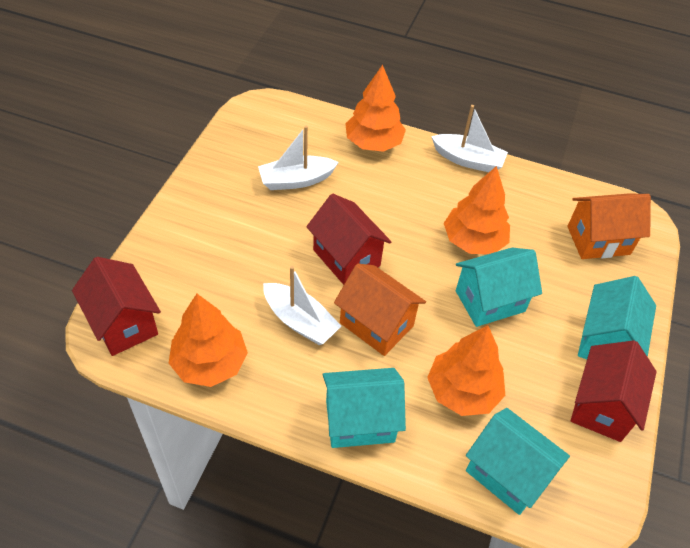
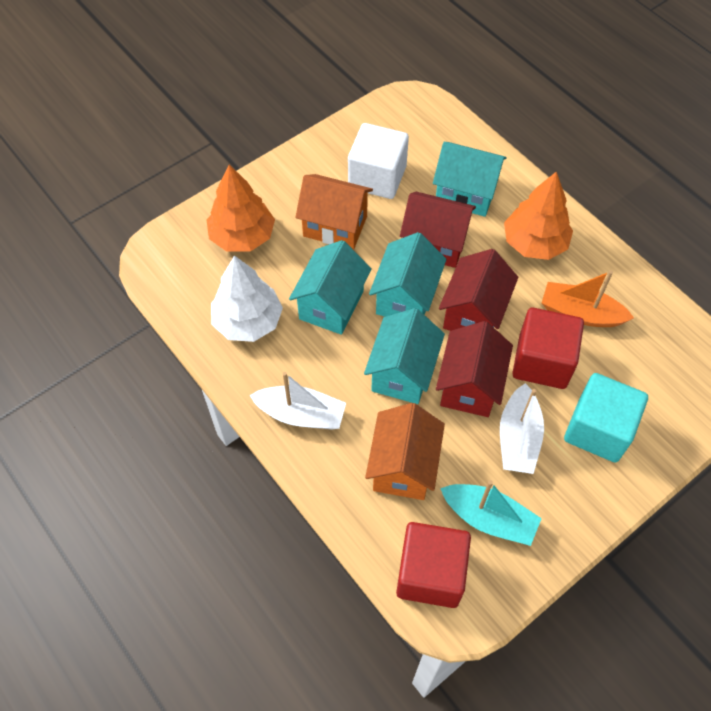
orange boat: none = 0 -> [542,270,634,327] = 1
orange tree: [169,294,248,387] [345,65,406,152] [427,325,505,416] [444,166,510,254] = 4 -> [207,165,275,252] [504,171,573,260] = 2
red cube: none = 0 -> [396,522,471,608] [512,307,584,389] = 2
turquoise boat: none = 0 -> [440,480,542,546] = 1
turquoise cube: none = 0 -> [564,373,648,463] = 1
white boat: [258,126,339,190] [263,266,341,345] [431,105,508,172] = 3 -> [250,372,346,430] [500,383,544,474] = 2
white cube: none = 0 -> [348,123,409,199] = 1
white tree: none = 0 -> [211,255,283,342] = 1

